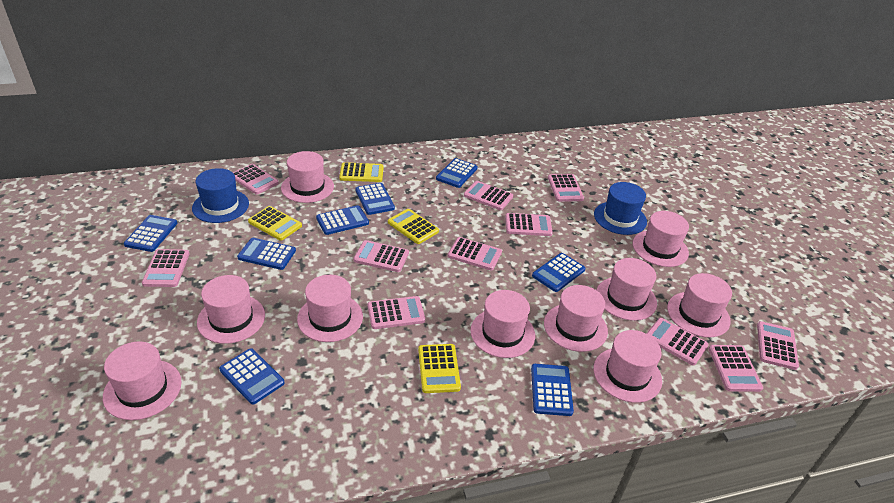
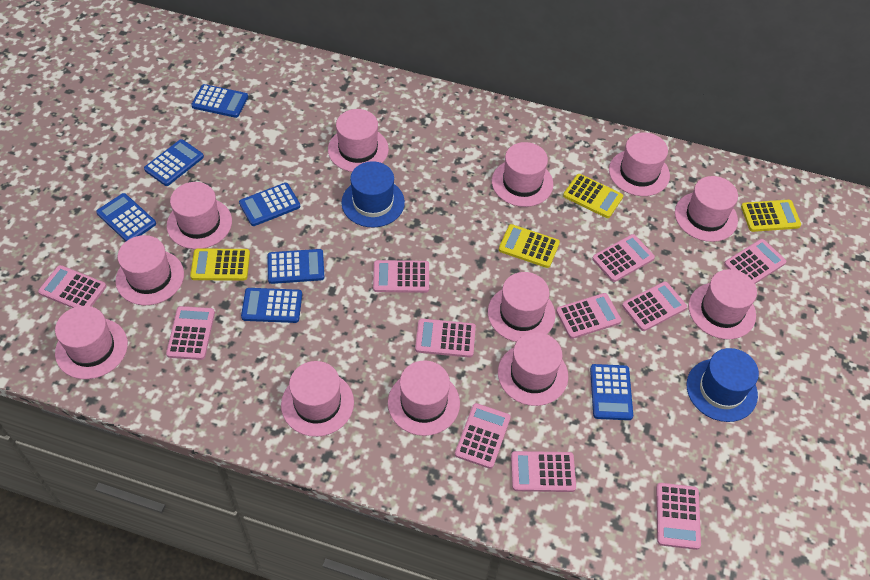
blue calculator: [124,215,177,252] [219,348,285,404] [237,238,296,270] [316,205,369,235] [355,183,395,215] [436,158,478,188] [531,364,574,416] [532,253,585,292] = 8 -> [96,193,156,241] [144,139,204,186] [191,84,248,118] [239,183,300,226] [241,288,302,323] [267,249,324,284] [590,364,633,420] = 7
pink hat: [103,341,182,420] [197,275,265,344] [281,151,334,203] [297,275,363,342] [470,290,535,358] [544,285,608,352] [593,330,662,403] [597,258,657,321] [633,211,689,267] [667,273,732,337] = 10 -> [55,306,128,379] [115,235,184,305] [167,182,232,249] [281,361,354,437] [328,109,389,172] [388,360,460,436] [488,272,556,342] [492,142,553,207] [498,332,568,406] [609,132,670,196] [675,176,738,242] [689,269,757,340] = 12

